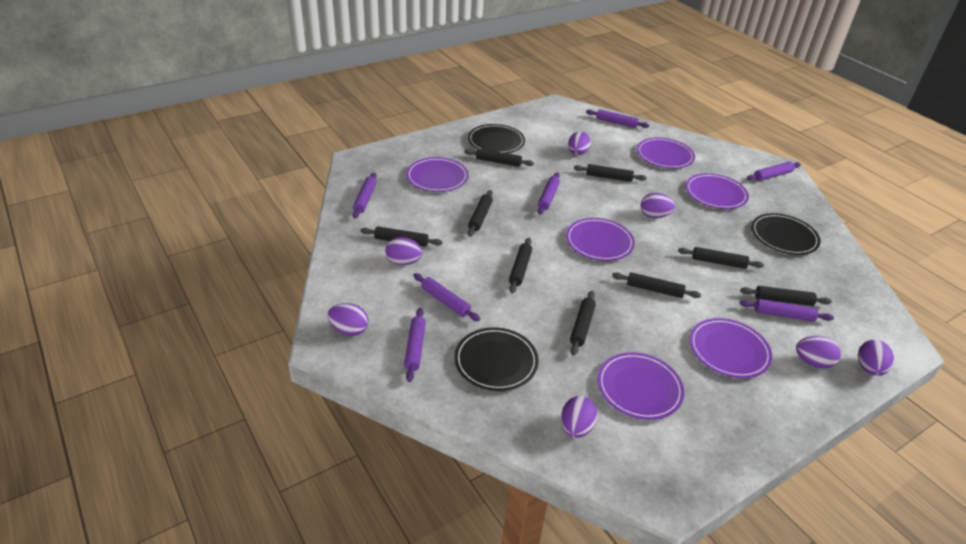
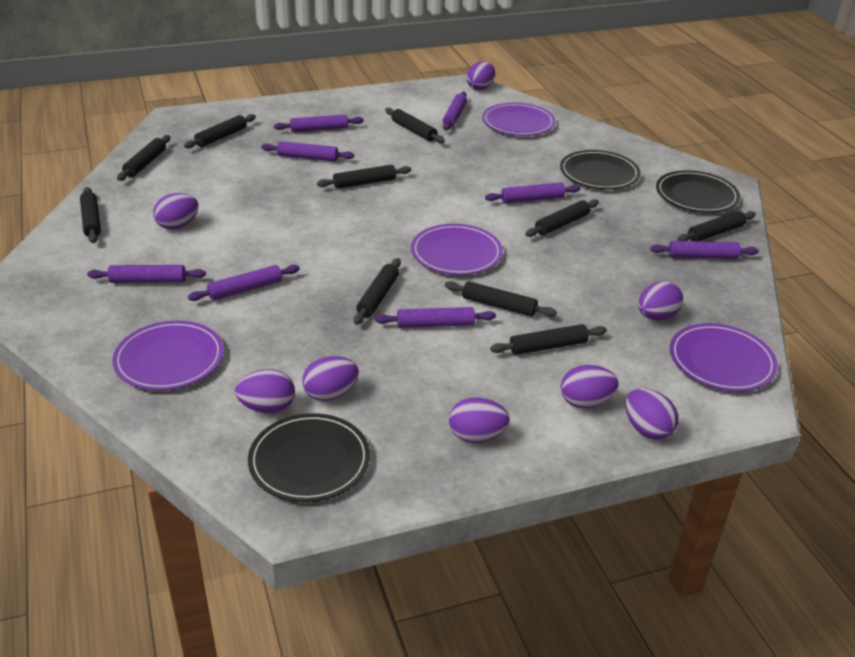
black rolling pin: [361,226,442,247] [464,148,534,167] [468,190,493,237] [509,238,532,293] [570,291,596,355] [574,164,647,182] [612,272,701,298] [678,247,764,269] [740,286,832,306] = 9 -> [80,187,101,243] [117,135,170,181] [184,114,256,149] [317,165,411,189] [354,258,401,325] [385,108,445,143] [445,281,557,317] [490,324,607,355] [525,199,599,237] [677,211,756,241] = 10
purple egg: [328,303,368,336] [385,237,422,265] [561,396,598,438] [568,131,591,155] [641,193,675,218] [796,336,841,368] [858,340,894,376] = 7 -> [153,193,198,229] [235,369,295,413] [302,356,359,401] [449,397,510,443] [467,61,495,90] [561,365,619,408] [626,388,679,440] [638,281,683,321] = 8
purple plate: [406,157,468,192] [566,218,635,261] [597,352,684,420] [637,138,695,169] [685,173,749,209] [689,318,772,378] = 6 -> [112,321,224,390] [411,224,503,275] [482,103,556,136] [670,323,778,392] = 4
purple rolling pin: [353,173,376,219] [404,308,426,382] [413,273,480,321] [538,172,560,215] [586,109,649,128] [740,299,834,322] [747,162,801,181] = 7 -> [87,265,206,283] [188,265,300,301] [261,141,354,161] [274,114,364,132] [375,307,496,328] [443,92,467,130] [485,182,581,204] [650,241,759,259] = 8

